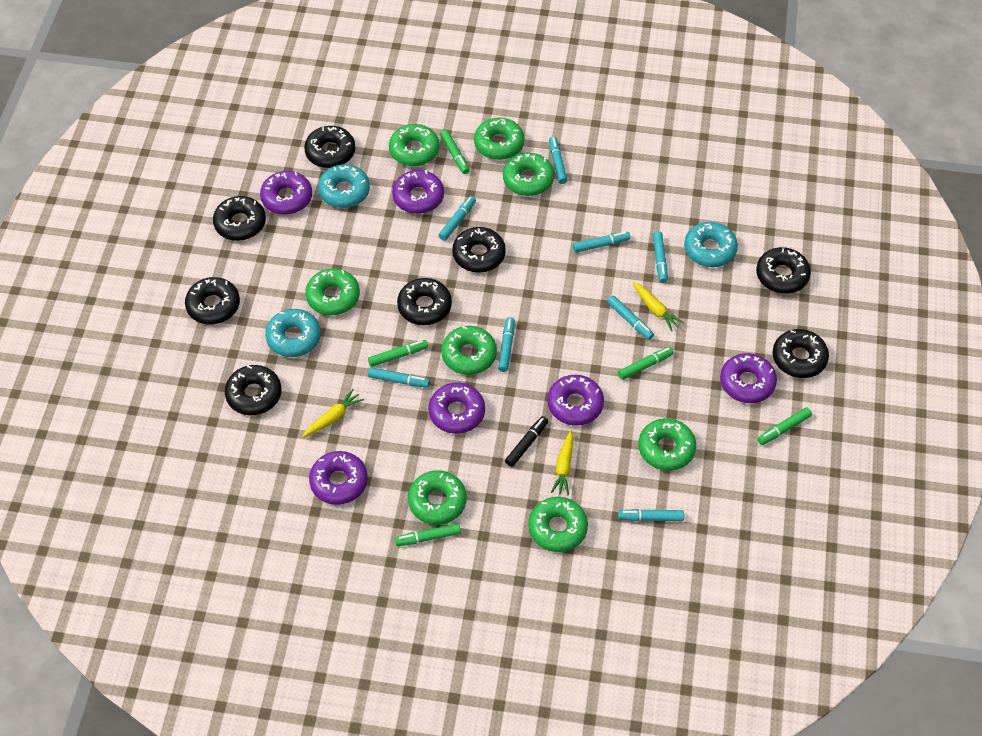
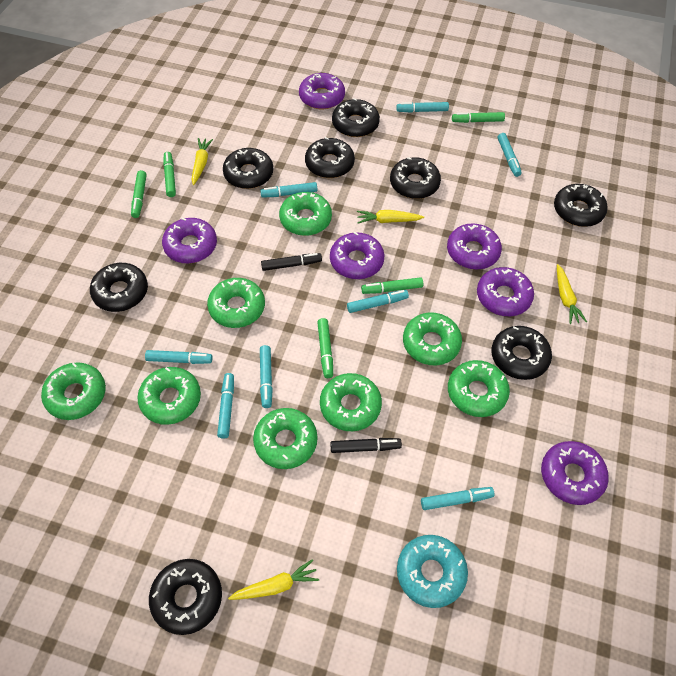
black marker: [505,416,548,467] = 1 -> [261,253,322,271] [330,438,402,453] = 2
turquoise donut: [265,309,321,357] [318,164,370,208] [684,222,738,267] = 3 -> [397,535,468,608] = 1
yellow carrot: [302,389,364,437] [551,430,573,496] [632,282,684,332] = 3 -> [192,138,213,185] [228,559,319,600] [357,210,424,224] [557,264,587,324] = 4

